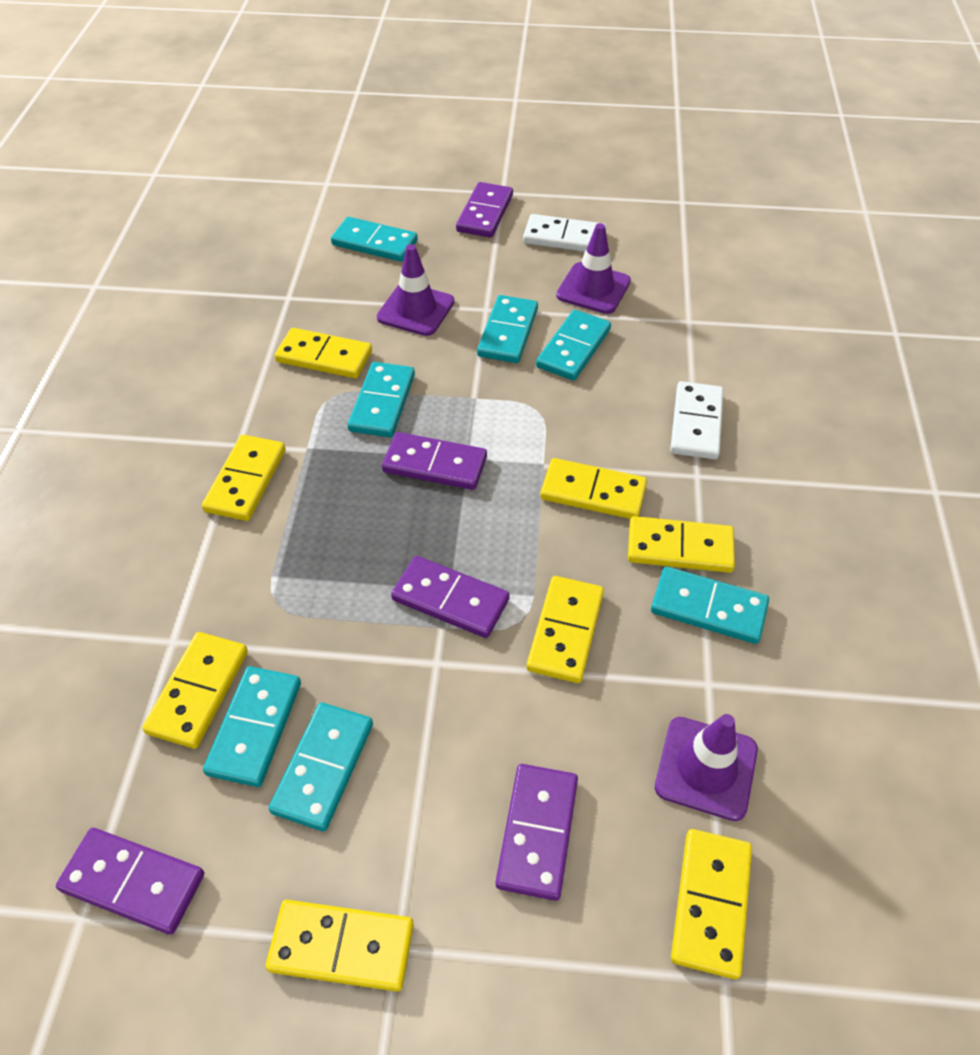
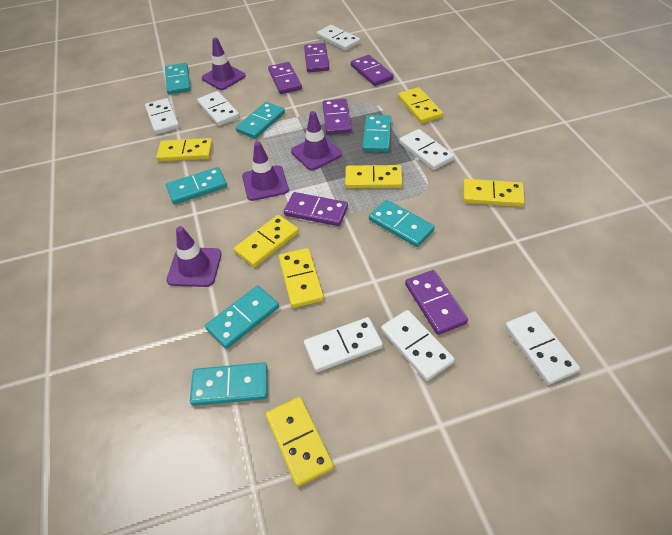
purple domino: [56,828,204,935] [382,432,487,490] [391,556,510,638] [456,182,513,238] [496,764,578,901] = 5 -> [268,62,302,94] [284,192,348,226] [304,43,329,72] [323,99,352,135] [351,55,394,86] [405,270,468,335] = 6
purple traffic cone: [377,244,454,336] [556,223,631,314] [655,714,758,821] = 3 -> [166,226,222,287] [202,38,246,90] [242,142,289,201] [291,111,342,170] = 4
white domino: [523,214,606,252] [670,381,724,459] = 2 -> [145,98,179,134] [197,91,240,126] [304,317,383,372] [317,25,360,51] [381,310,455,381] [399,129,454,170] [505,311,580,385] = 7
yellow domino: [142,632,248,749] [202,435,286,521] [266,900,414,992] [275,328,372,378] [527,576,604,683] [540,458,647,519] [628,516,735,573] [671,829,752,979] = 8 -> [156,138,213,162] [234,215,299,267] [266,397,334,487] [279,248,324,308] [345,165,403,188] [398,87,443,124] [463,179,525,207] = 7

